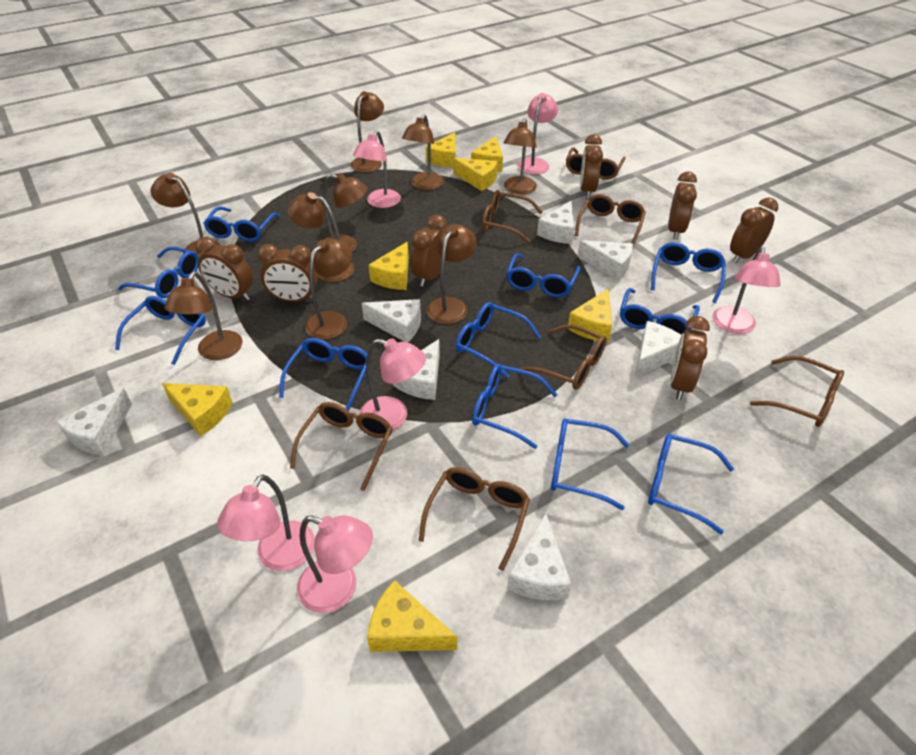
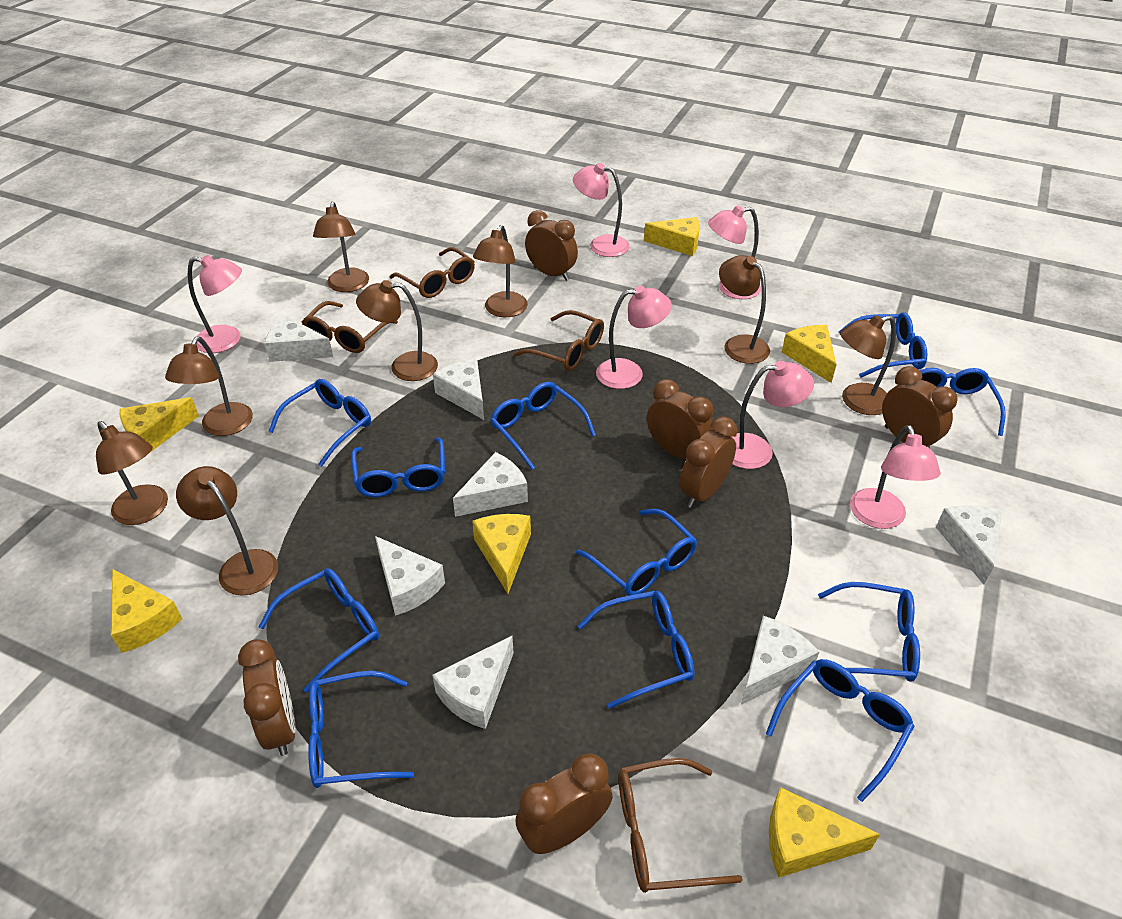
brown clock: [195,237,253,301] [258,244,318,302] [411,215,447,287] [580,134,603,199] [668,171,697,240] [670,316,710,400] [730,198,778,263] = 7 -> [238,639,296,756] [515,754,613,854] [525,210,578,281] [647,379,714,459] [679,416,738,508] [882,366,958,448] = 6
brown glasses: [290,402,393,491] [419,467,530,571] [482,190,543,243] [519,324,607,390] [566,148,626,180] [575,194,646,245] [750,356,844,427] = 7 -> [302,301,398,353] [389,247,475,298] [514,310,604,371] [619,758,743,893] = 4
brown lamp: [151,173,220,258] [164,272,243,360] [287,192,354,282] [305,238,352,340] [323,173,368,252] [350,91,384,173] [402,114,444,190] [427,224,477,324] [504,118,537,194] = 9 -> [96,421,168,525] [165,337,253,436] [176,466,278,595] [313,202,369,292] [356,280,438,381] [473,225,528,317] [719,255,770,364] [840,315,896,415] = 8
yellow cheese: [162,383,233,436] [367,580,457,652] [368,242,409,290] [425,132,456,168] [453,158,498,191] [471,136,503,172] [567,288,612,342] = 7 -> [111,569,182,653] [120,397,199,451] [472,514,531,594] [644,217,700,256] [769,787,880,878] [782,325,837,383] = 6

